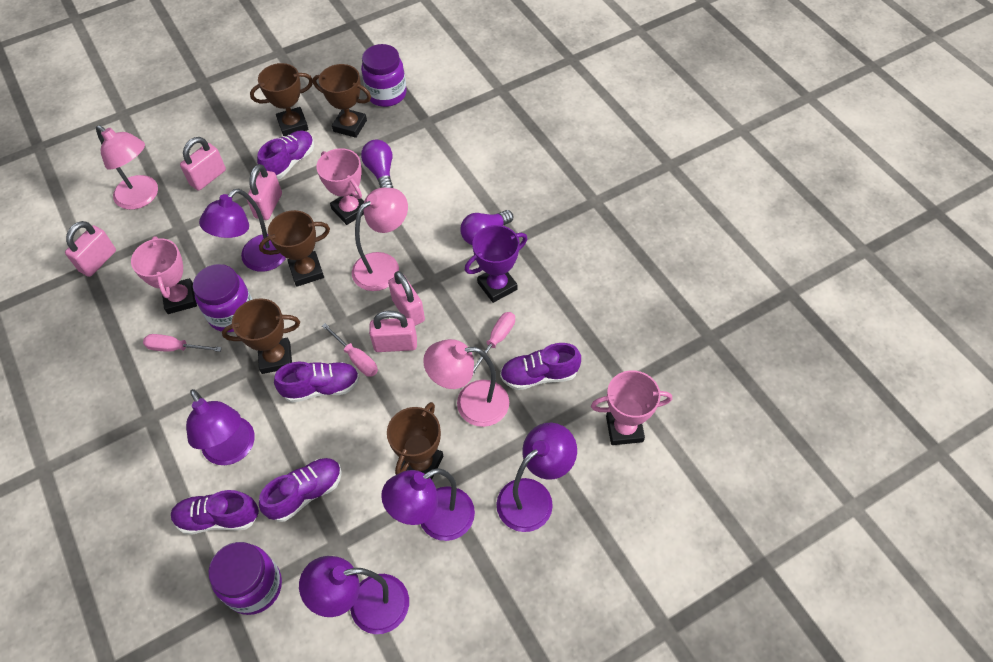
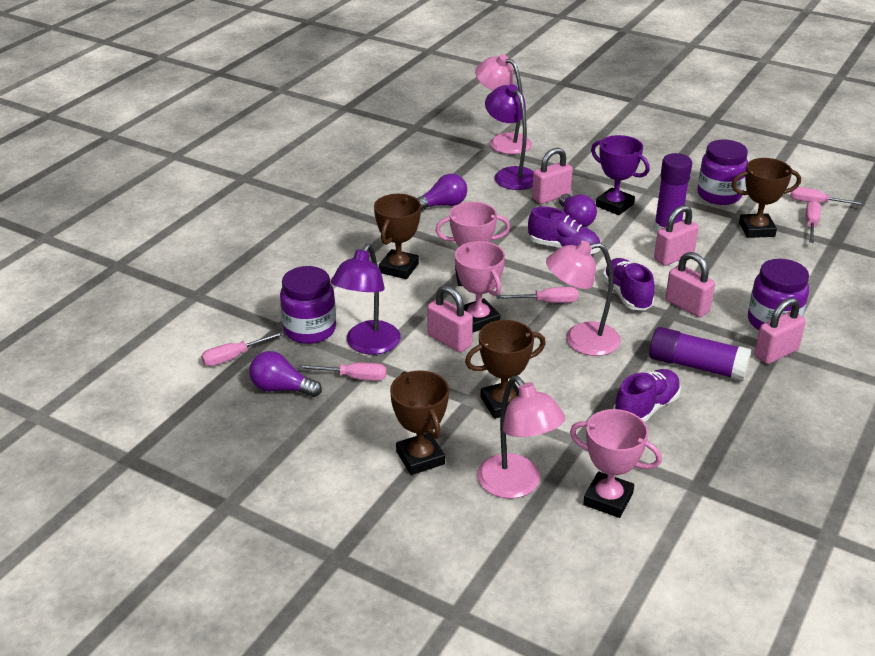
brown trophy: [222,298,300,374] [250,63,313,136] [259,210,330,287] [313,64,371,138] [387,402,443,480] = 5 -> [374,194,421,279] [390,370,449,475] [465,320,546,419] [732,158,801,238] = 4
pink screwdriver: [143,334,222,352] [322,323,378,377] [473,312,515,375] = 3 -> [201,331,284,366] [298,363,387,381] [496,287,578,303] [790,187,865,205] [806,201,821,243] = 5
purple glue stick: none = 0 -> [649,327,751,381] [654,153,692,233] = 2
purple lamp: [186,389,255,465] [199,189,286,272] [299,556,409,634] [381,468,475,541] [497,423,577,532] = 5 -> [331,243,401,355] [485,84,534,190] = 2
purple light bulb: [361,140,393,188] [460,210,513,245] = 2 -> [249,351,322,397] [417,173,467,210] [559,194,597,227] = 3
purple shoe: [171,490,259,534] [257,130,314,179] [259,458,342,522] [274,362,359,403] [500,343,581,390] = 5 -> [528,206,600,254] [603,258,655,311] [614,369,681,422] = 3

